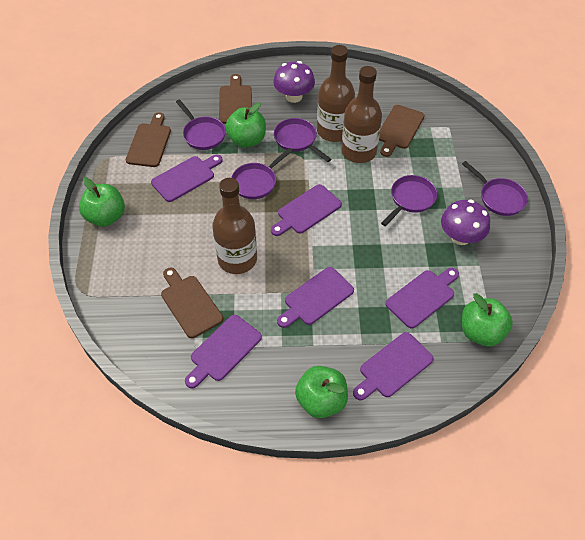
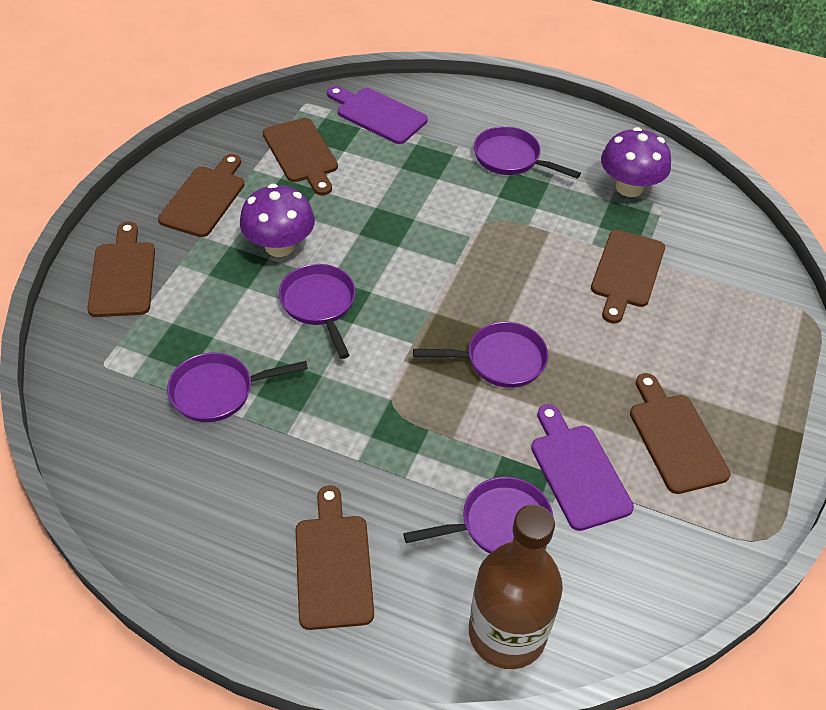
brown bottle: [212,178,257,274] [317,45,355,142] [342,66,382,163] = 3 -> [469,505,563,669] = 1
brown cutting board: [126,112,171,167] [161,268,223,338] [219,74,252,124] [379,105,425,157] = 4 -> [87,222,155,317] [158,154,244,237] [263,118,338,195] [296,485,374,630] [591,230,665,324] [630,373,731,494] = 6
green apple: [79,177,125,227] [225,102,266,148] [295,366,348,418] [462,293,513,346] = 4 -> none = 0
purple cutting board: [151,155,222,202] [185,315,262,388] [271,184,342,236] [277,267,354,328] [353,332,434,400] [386,268,459,329] = 6 -> [327,86,428,144] [531,404,634,531] = 2

